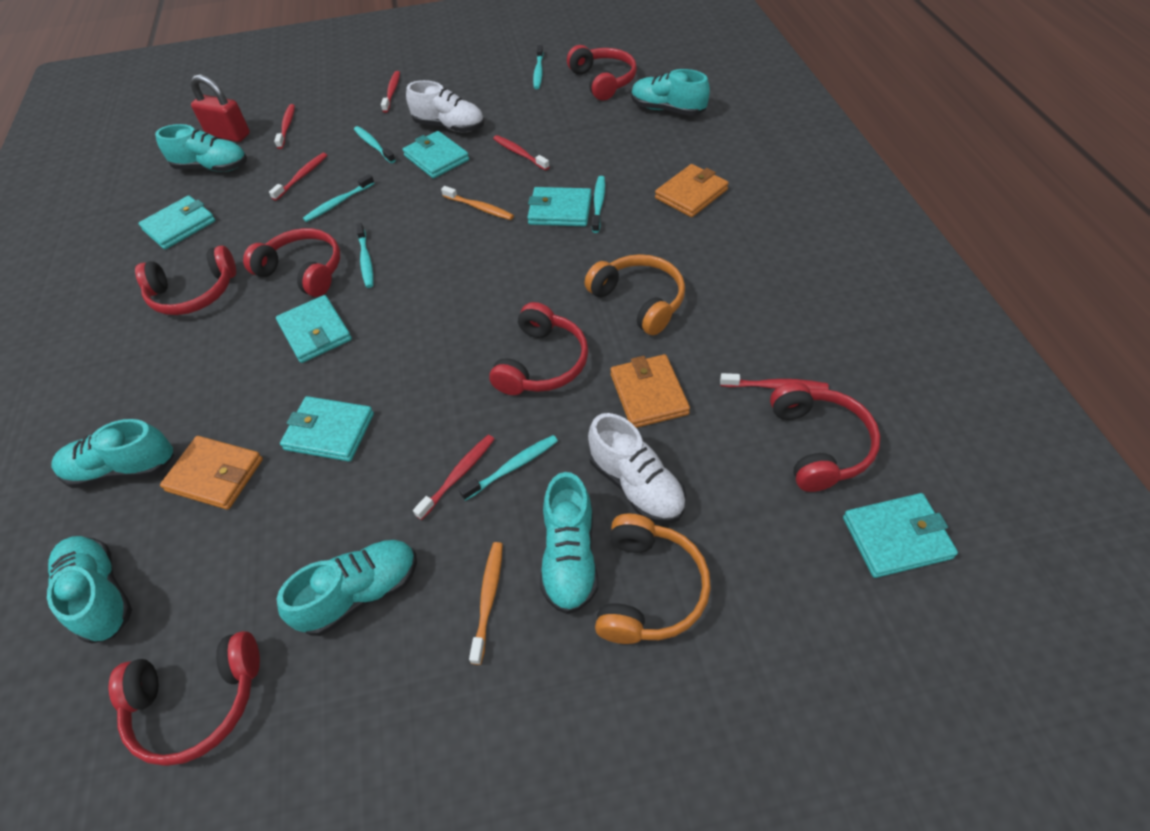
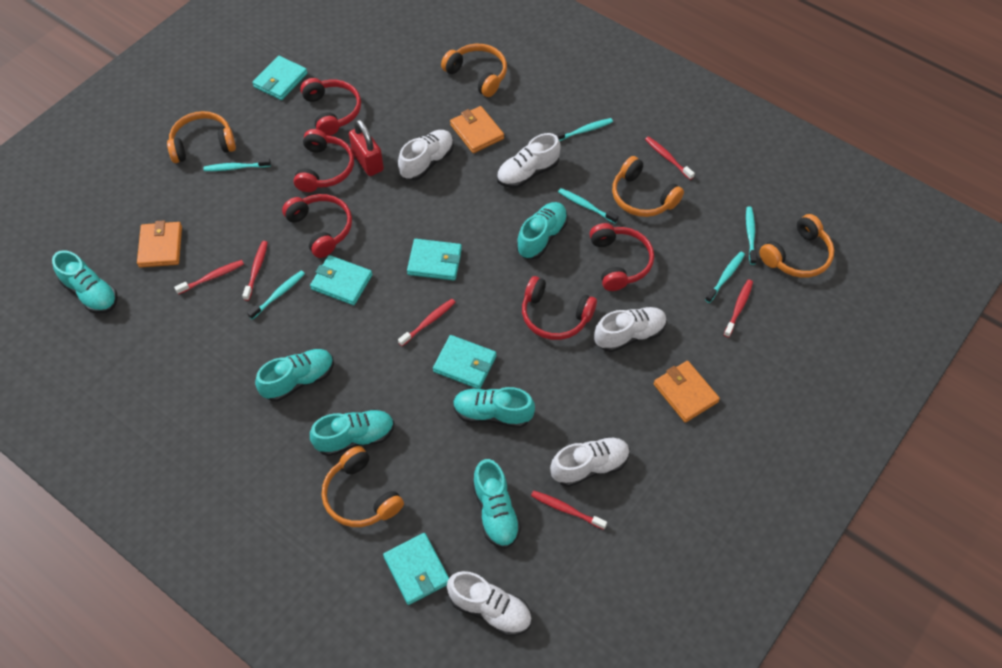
orange headphones: [584,254,685,335] [595,513,711,644] = 2 -> [167,111,236,163] [322,446,404,527] [441,44,507,97] [612,156,684,217] [759,214,834,278] = 5
orange toothbrush: [441,186,514,220] [469,542,503,665] = 2 -> none = 0
red headphones: [108,631,260,766] [135,246,236,315] [243,228,340,297] [489,302,588,395] [567,45,637,101] [770,382,880,492] = 6 -> [282,194,352,258] [294,129,354,192] [300,78,361,136] [522,276,597,340] [590,223,654,291] = 5
turquoise wallet: [138,195,215,249] [276,295,352,363] [280,396,374,462] [403,131,469,179] [527,187,592,226] [843,493,958,578] = 6 -> [252,56,308,100] [310,255,372,305] [383,533,449,605] [407,239,462,280] [433,335,496,389] = 5
white shoe: [406,80,484,132] [588,413,686,524] = 2 -> [398,130,454,180] [447,571,532,636] [497,133,561,188] [550,437,630,487] [594,307,667,352] = 5

